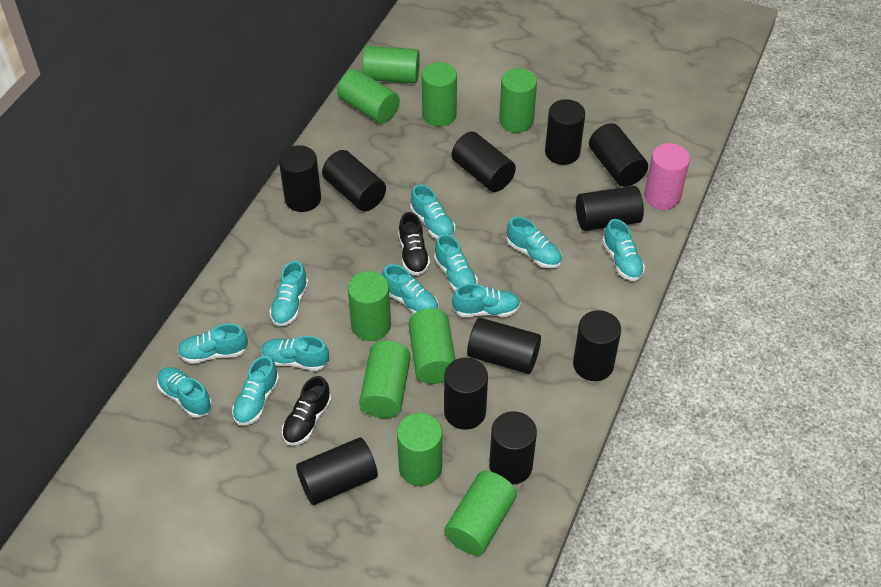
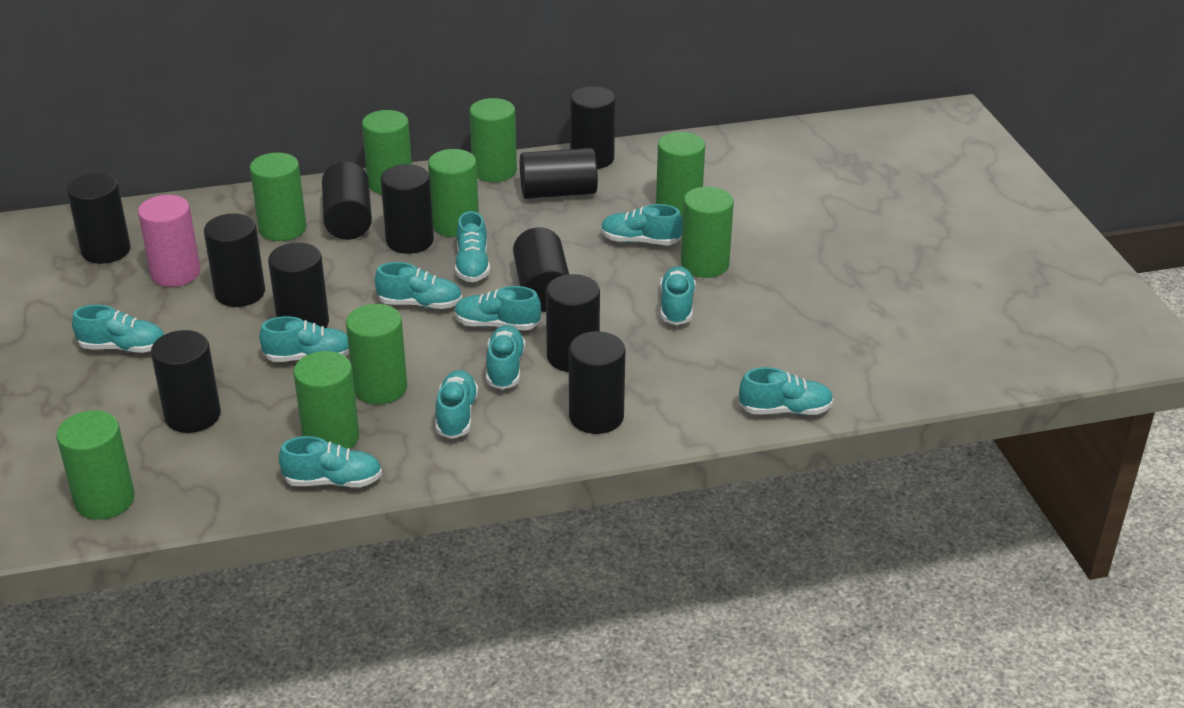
black shoe: [282,376,331,445] [398,212,430,275] = 2 -> none = 0

